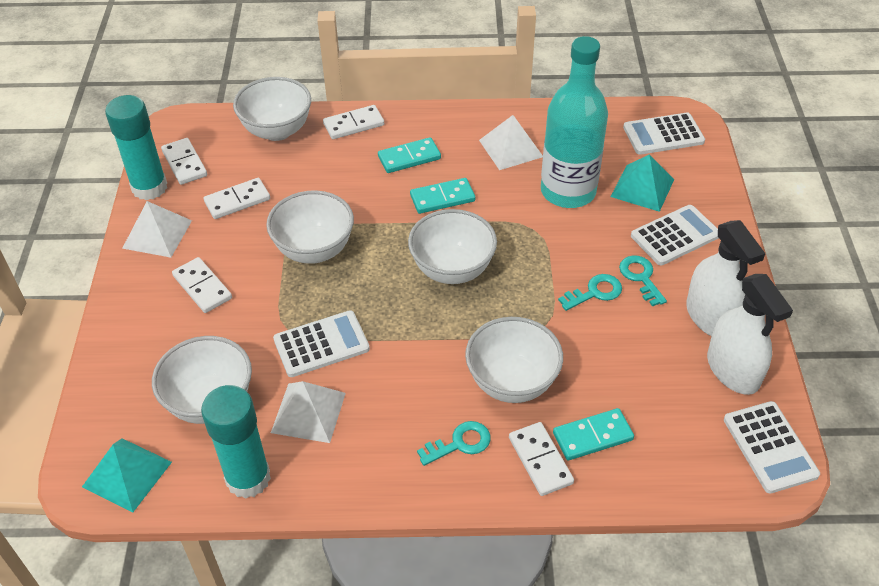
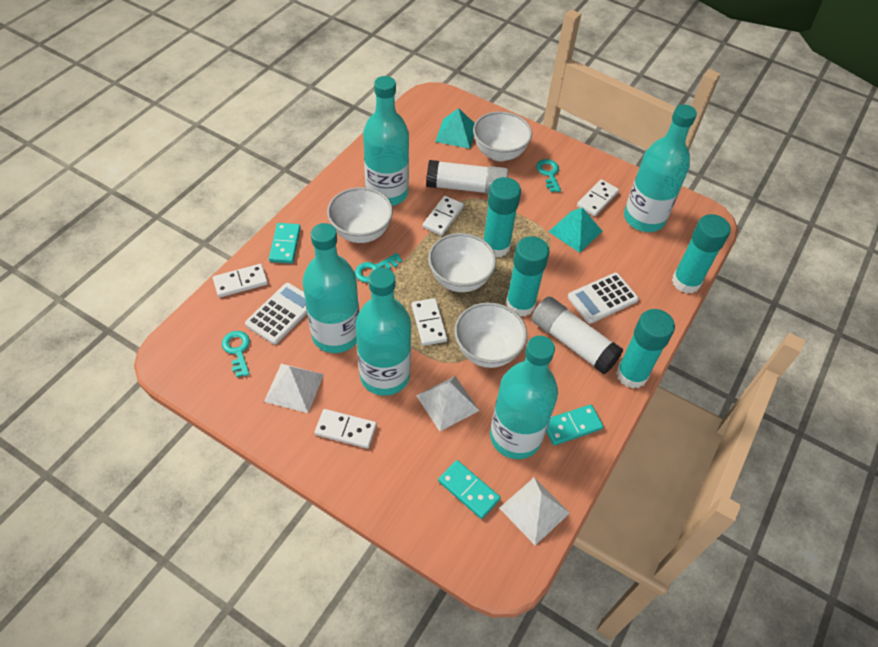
turquoise bottle: [541,36,608,208] = 1 -> [302,223,359,353] [356,268,411,396] [363,76,409,206] [490,336,558,459] [624,104,697,232] = 5
turquoise glue stick: [105,95,167,200] [201,385,271,499] = 2 -> [483,177,521,257] [506,236,550,317] [616,309,675,389] [672,214,731,293] = 4
white bowl: [152,336,252,424] [233,77,311,141] [266,190,354,264] [408,209,497,284] [465,317,563,403] = 5 -> [327,187,393,243] [428,233,496,292] [454,302,527,368] [473,111,532,161] = 4
white calculator: [273,310,370,377] [623,113,705,155] [631,205,719,265] [724,401,820,493] = 4 -> [245,283,307,344] [568,273,639,324] = 2
white glue stick: none = 0 -> [426,160,508,194] [532,296,623,374] = 2
white spray bottle: [686,220,766,336] [707,274,793,395] = 2 -> none = 0

